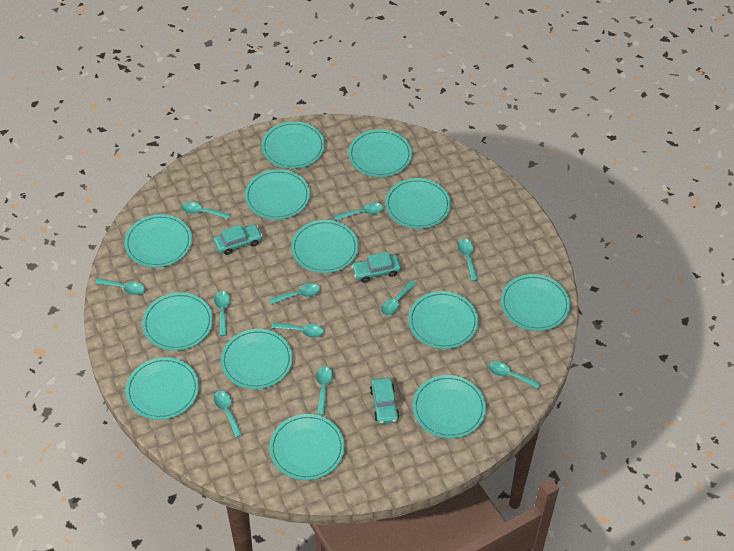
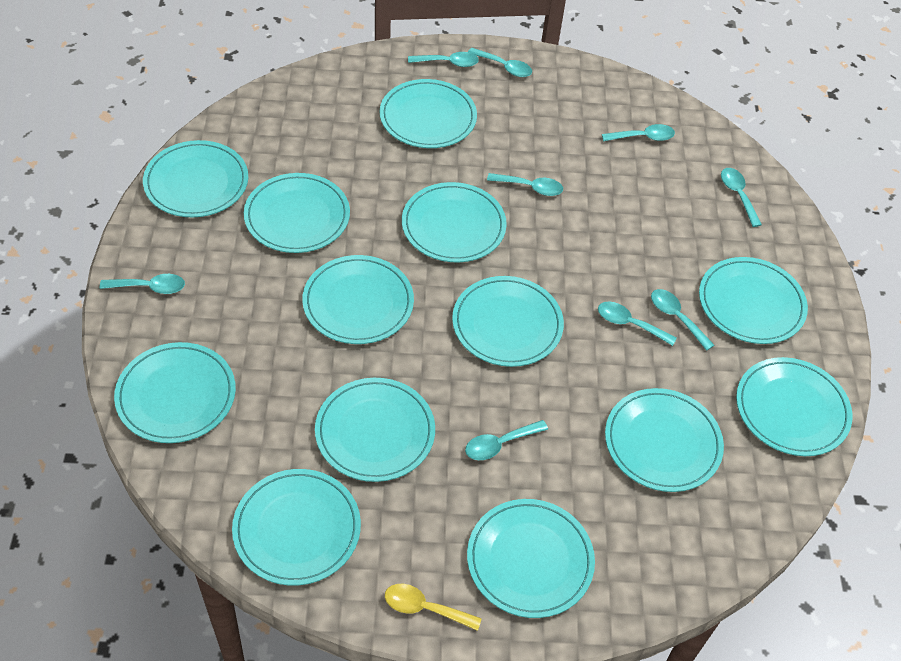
turquoise car: [214,224,262,255] [351,252,401,283] [370,378,399,424] = 3 -> none = 0
turquoise spoon: [95,278,145,295] [181,202,230,219] [214,291,230,336] [214,391,242,438] [269,283,320,304] [271,322,324,338] [316,366,333,415] [334,202,383,220] [381,280,416,315] [458,239,478,281] [488,361,540,389] = 11 -> [100,274,185,294] [408,52,479,67] [465,420,548,460] [468,48,532,77] [487,173,563,196] [598,302,677,346] [602,124,675,141] [651,289,714,351] [721,168,762,227] = 9
yellow spoon: none = 0 -> [385,584,482,631] = 1

